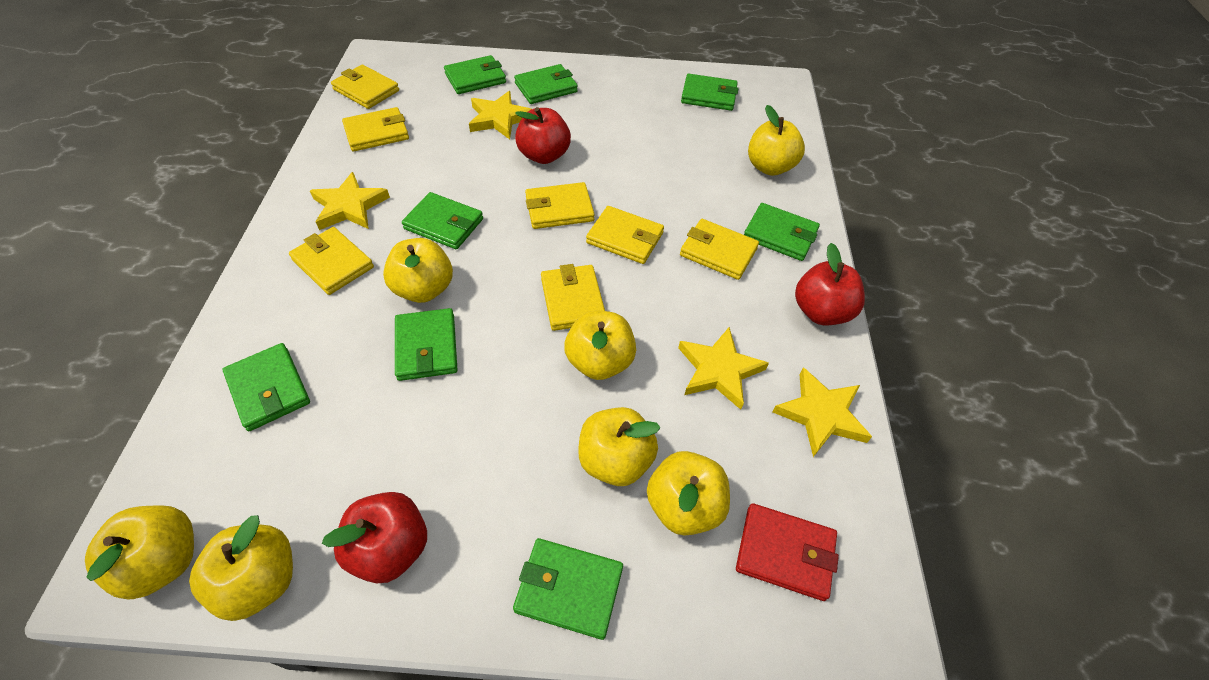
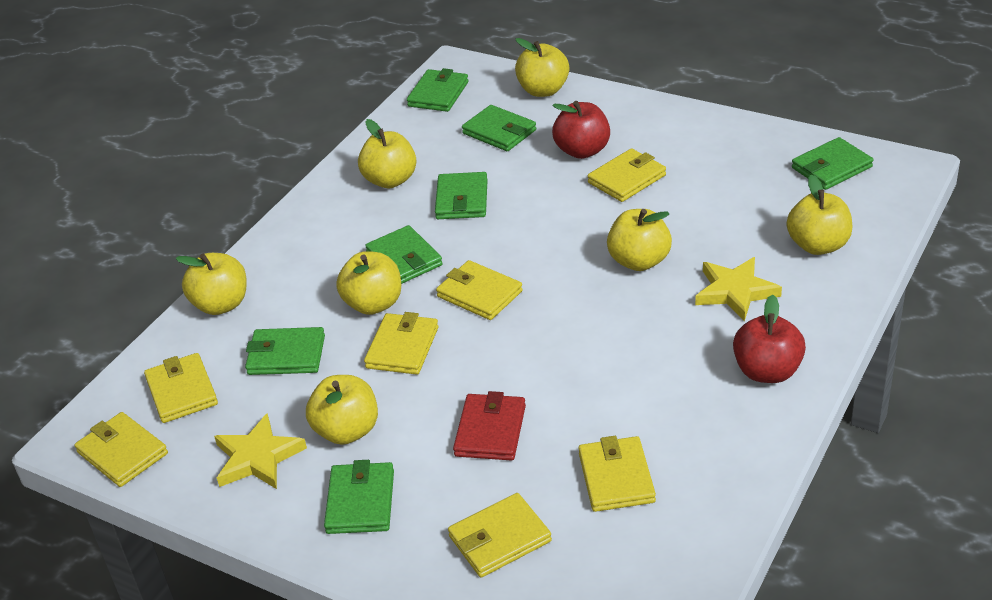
green wallet: [222,343,310,431] [395,308,458,381] [402,192,483,249] [444,55,506,94] [513,538,623,640] [514,64,578,104] [681,74,739,111] [744,203,820,261] = 8 -> [245,327,325,375] [324,460,394,534] [365,225,443,284] [407,68,469,112] [435,172,488,219] [462,105,536,151] [792,137,873,190] = 7
red apple: [322,492,427,583] [515,107,571,164] [795,243,865,325] = 3 -> [552,101,610,159] [733,295,806,383] = 2
yellow star: [310,172,390,230] [469,91,531,139] [678,327,769,410] [772,367,872,457] = 4 -> [214,414,307,489] [695,257,782,322] = 2

